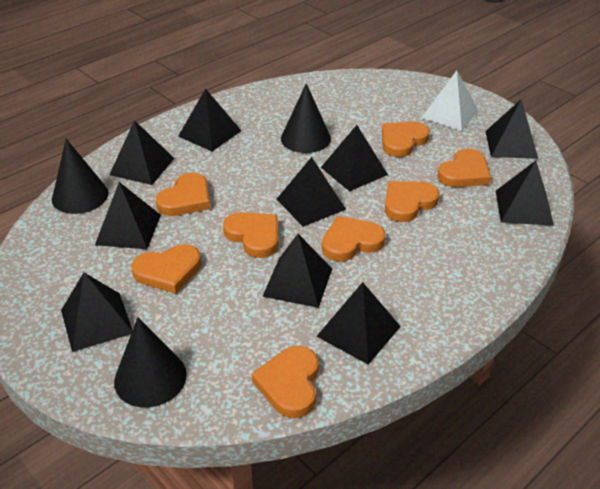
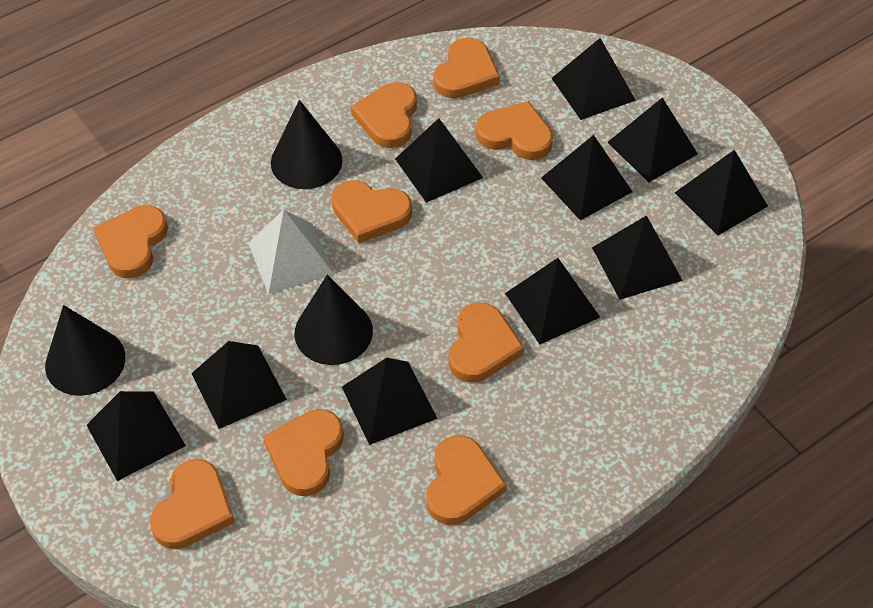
orange heart: [131,244,201,294] [156,173,210,216] [223,212,278,258] [251,346,319,418] [322,216,386,262] [382,122,430,157] [385,181,440,222] [438,149,491,187] = 8 -> [93,205,168,278] [150,459,235,549] [263,409,344,496] [331,180,412,244] [351,82,417,148] [426,435,507,525] [433,38,500,99] [449,303,524,382] [476,101,553,160] = 9

